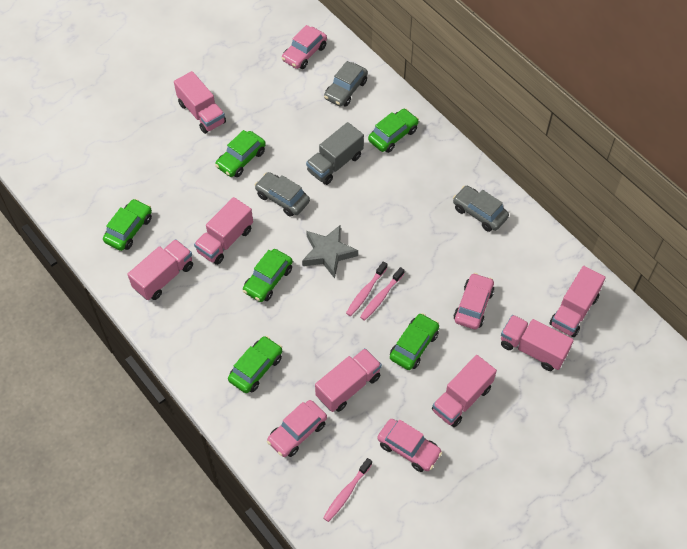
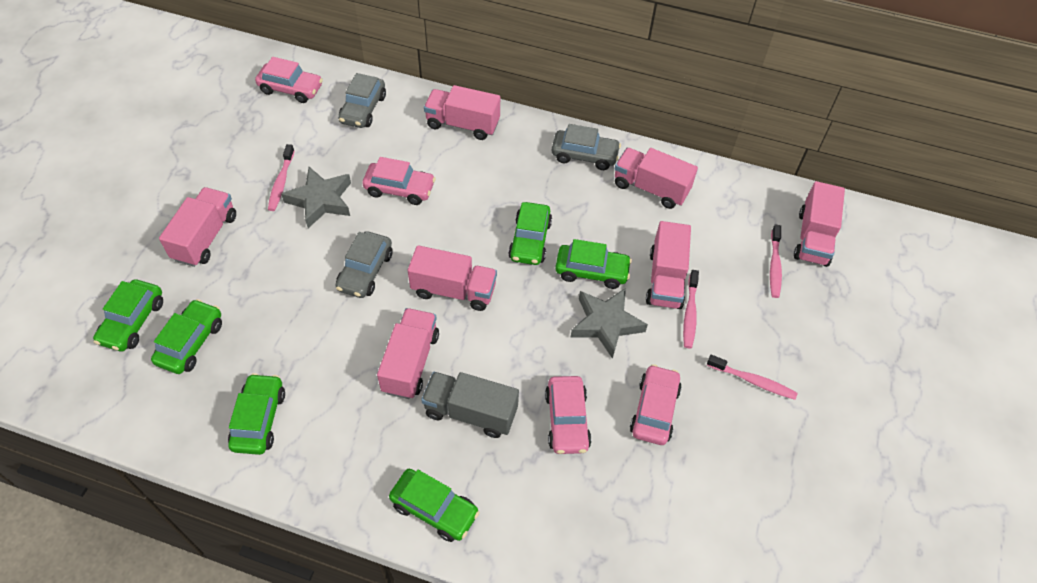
grey star: [302,225,358,279] = 1 -> [281,167,351,228] [570,288,648,359] = 2
pink toothbrush: [323,458,372,522] [346,261,387,316] [360,267,405,321] = 3 -> [268,144,295,211] [683,270,699,348] [707,355,797,400] [770,225,782,298] = 4

